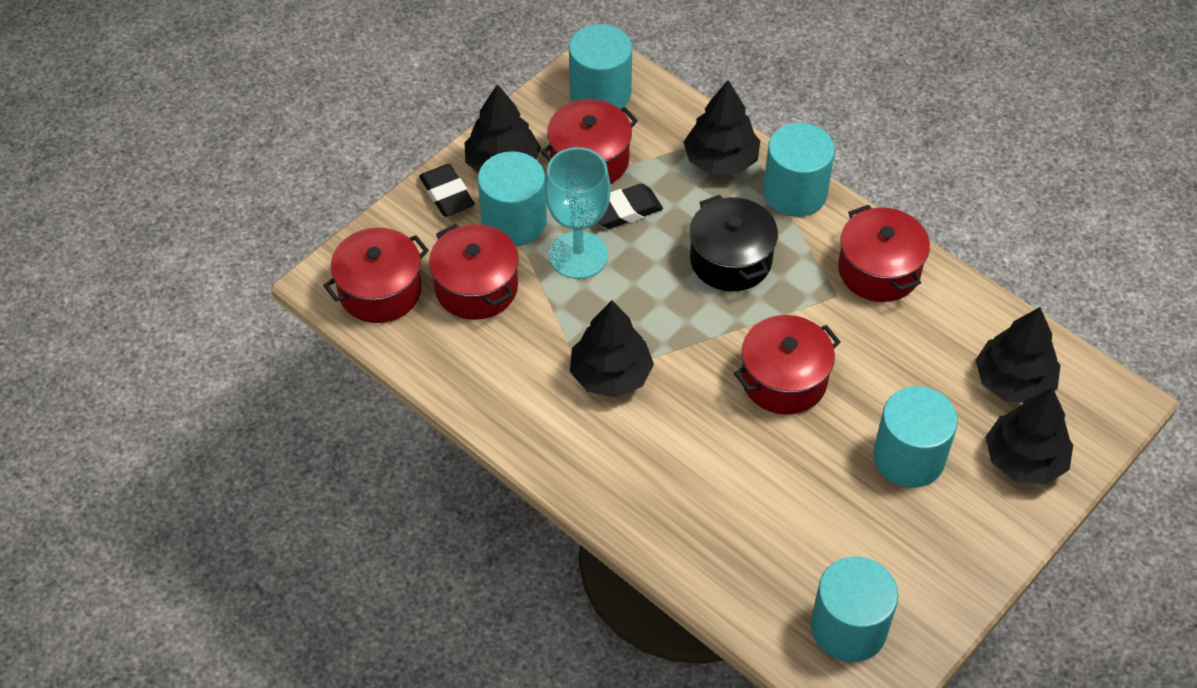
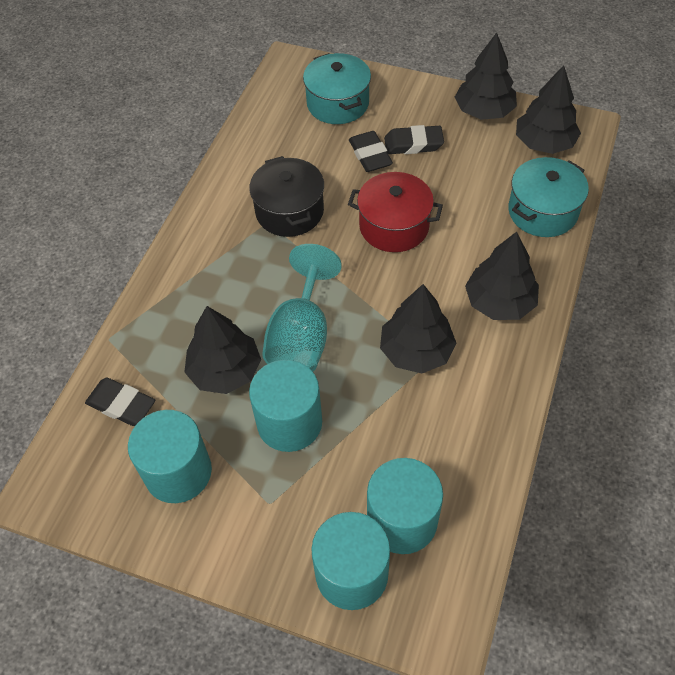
black eraser: [419,164,475,217] [598,184,663,229] = 2 -> [85,378,156,426] [349,131,393,172] [384,125,444,154] = 3
red pot: [323,227,429,323] [429,224,519,320] [541,99,638,184] [734,315,841,415] [838,205,930,302] = 5 -> [348,172,443,252] = 1
turquoise cylinder: [478,151,547,246] [569,24,632,109] [763,123,835,217] [811,557,898,662] [873,386,958,488] = 5 -> [128,410,212,503] [249,360,322,452] [312,512,390,610] [367,458,443,554] = 4
turquoise pot: none = 0 -> [303,53,371,124] [508,157,589,237] = 2

